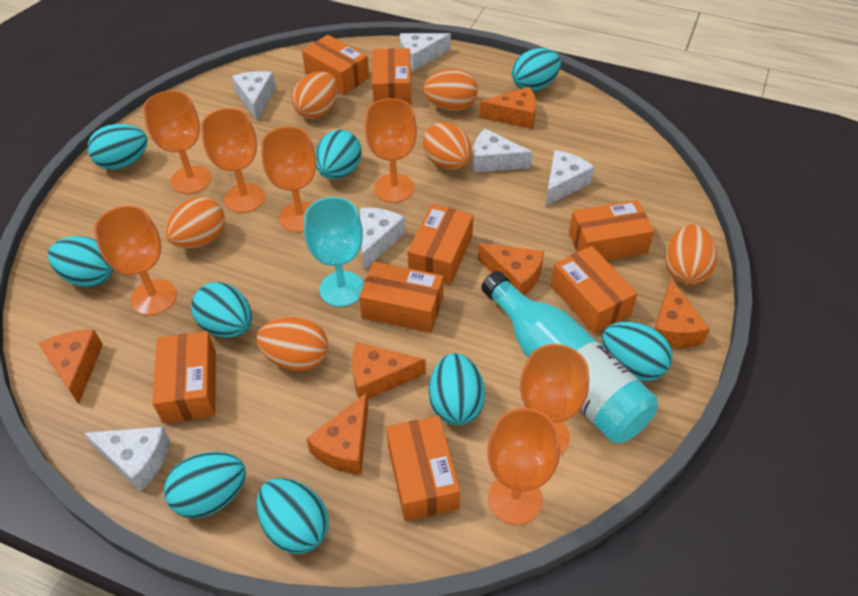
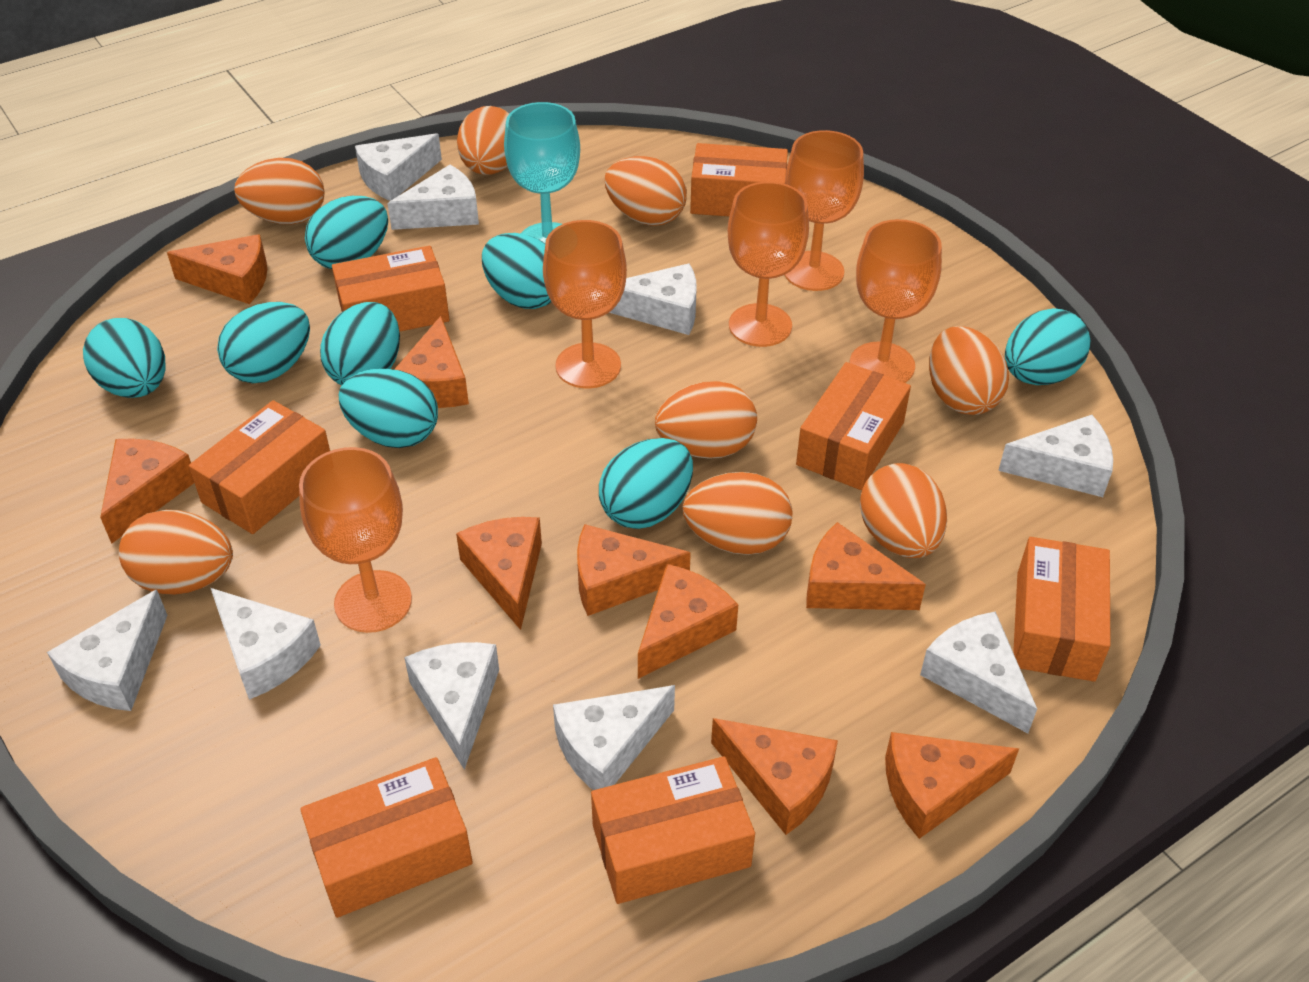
orange box: [152,331,216,423] [302,35,369,95] [359,262,443,333] [372,48,411,105] [386,416,460,521] [408,204,473,285] [551,246,638,334] [569,200,654,261] = 8 -> [189,400,330,534] [300,757,473,918] [332,246,450,332] [591,756,755,904] [690,143,788,216] [796,362,911,490] [1013,537,1111,682] = 7
orange cheese: [38,330,103,404] [306,393,368,474] [352,342,426,400] [478,243,544,296] [480,87,536,129] [655,279,710,348] = 6 -> [100,439,194,544] [167,234,267,304] [394,316,469,408] [456,517,542,630] [577,524,691,616] [638,564,738,679] [711,718,838,835] [806,522,926,610] [885,732,1019,839] = 9
orange egg: [165,197,225,248] [256,317,328,371] [291,71,338,119] [423,69,478,111] [423,122,472,169] [665,224,717,285] = 6 -> [119,510,233,595] [234,158,325,224] [457,106,509,175] [605,156,687,226] [655,381,757,459] [683,472,792,555] [860,463,947,558] [929,326,1009,415] = 8
orange goblet: [94,206,177,316] [143,90,211,194] [201,108,265,213] [261,126,317,232] [365,98,417,203] [487,408,560,525] [520,344,589,455] = 7 -> [299,447,412,633] [543,220,627,388] [728,182,809,347] [785,130,864,291] [850,219,942,383] = 5
turquoise bottle: [481,271,658,443] = 1 -> none = 0
turquoise egg: [48,236,113,287] [88,124,148,170] [164,452,246,518] [191,282,252,338] [256,478,329,554] [315,130,362,179] [429,353,485,425] [512,48,561,92] [602,322,672,381] = 9 -> [83,318,166,398] [217,302,310,383] [305,196,388,269] [320,302,400,385] [339,369,438,448] [482,233,551,309] [599,438,693,529] [1005,308,1090,385] = 8
white cheese: [84,427,170,491] [232,71,276,120] [359,207,405,270] [400,33,451,71] [473,129,533,173] [545,150,595,206] = 6 -> [47,590,168,711] [211,588,321,700] [355,133,442,201] [387,165,479,230] [404,642,499,770] [553,685,675,790] [609,263,696,335] [920,611,1037,734] [998,415,1113,497] = 9

